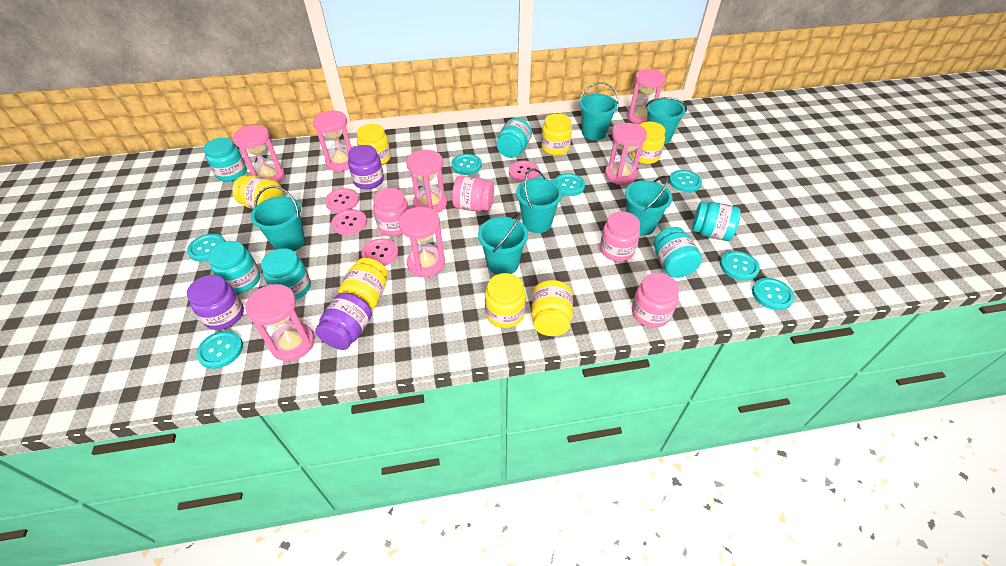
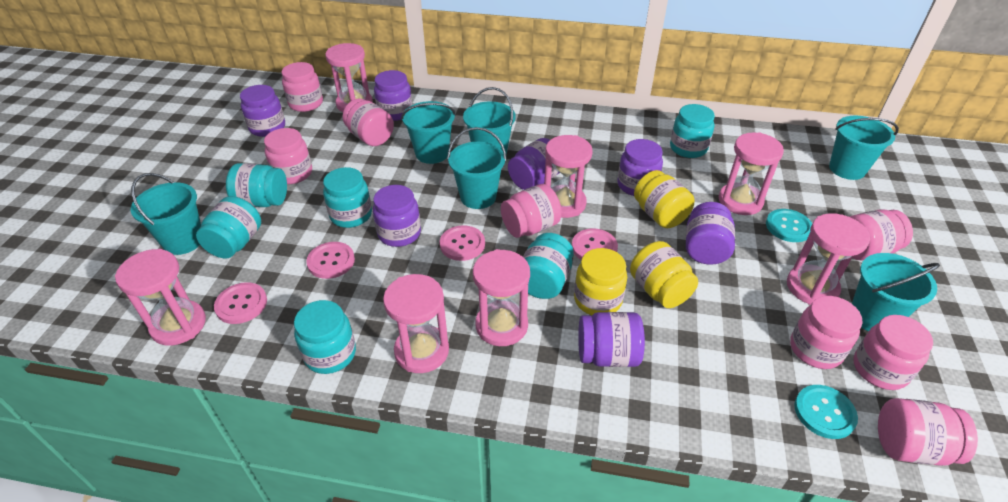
pink jar: [373,188,409,236] [452,175,494,212] [600,211,640,261] [632,273,679,328] = 4 -> [264,128,312,184] [281,62,323,112] [343,98,394,146] [501,184,562,238] [790,296,863,369] [850,209,913,261] [853,315,933,390] [878,398,978,466] = 8
purple jar: [187,275,244,330] [315,292,372,350] [348,145,384,189] = 3 -> [240,85,285,137] [373,185,421,247] [374,70,412,121] [508,138,560,190] [578,312,645,367] [617,139,663,196] [686,202,735,265] = 7
turquoise button: [187,234,226,262] [196,331,243,369] [451,154,482,175] [554,173,585,196] [669,170,702,193] [720,251,760,281] [752,278,795,310] = 7 -> [766,209,812,242] [794,385,858,439] = 2
yellow jar: [233,175,283,209] [338,258,388,310] [357,124,391,165] [485,273,526,328] [532,280,573,336] [541,113,572,155] [631,122,666,164] = 7 -> [574,248,627,315] [630,241,698,308] [634,170,695,228] = 3

